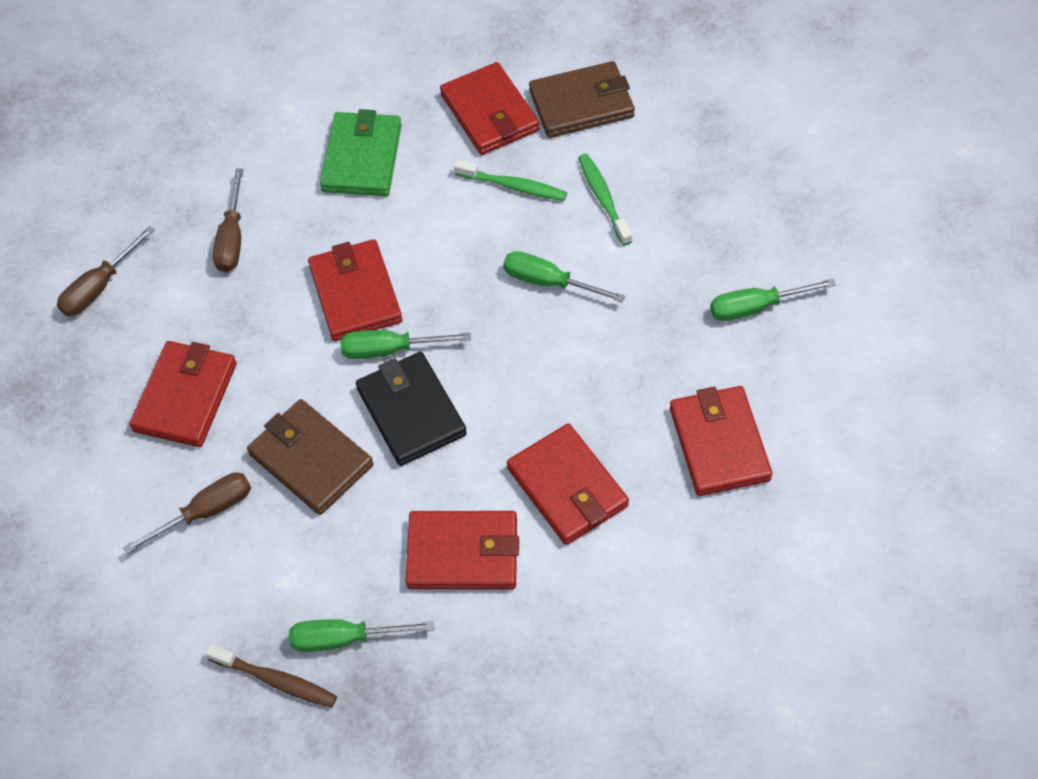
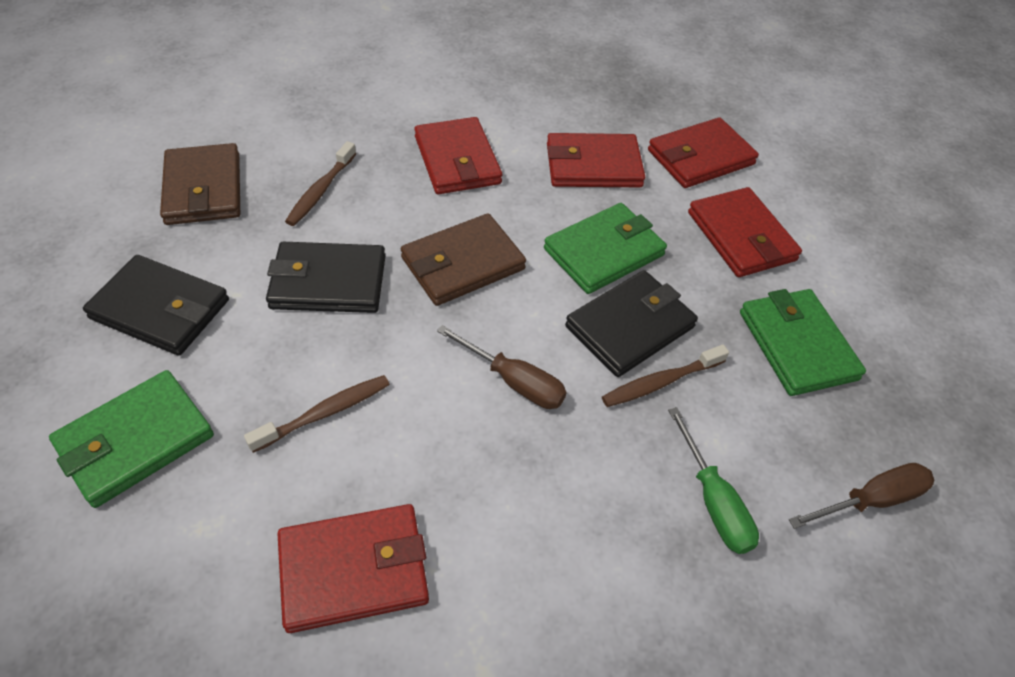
black wallet: [356,352,467,466] = 1 -> [83,255,229,356] [266,242,385,313] [565,270,698,377] = 3
brown screwdriver: [57,226,155,316] [123,472,251,554] [213,169,244,273] = 3 -> [437,325,566,409] [789,463,934,529] = 2
brown toothbrush: [205,644,337,708] = 1 -> [244,375,390,453] [285,141,356,226] [602,344,729,407] = 3
green screwdriver: [289,619,434,652] [340,330,471,359] [503,251,625,303] [710,279,836,321] = 4 -> [668,407,759,554] = 1
green toothbrush: [454,159,567,201] [578,154,632,246] = 2 -> none = 0
green wallet: [320,109,402,196] = 1 -> [49,370,214,508] [544,203,667,294] [740,289,866,396] = 3
red wallet: [130,341,237,447] [308,239,402,341] [405,511,519,589] [440,62,540,155] [507,424,629,545] [670,386,773,496] = 6 -> [278,504,429,633] [414,117,502,194] [547,133,645,187] [648,117,759,188] [688,187,802,277] = 5

